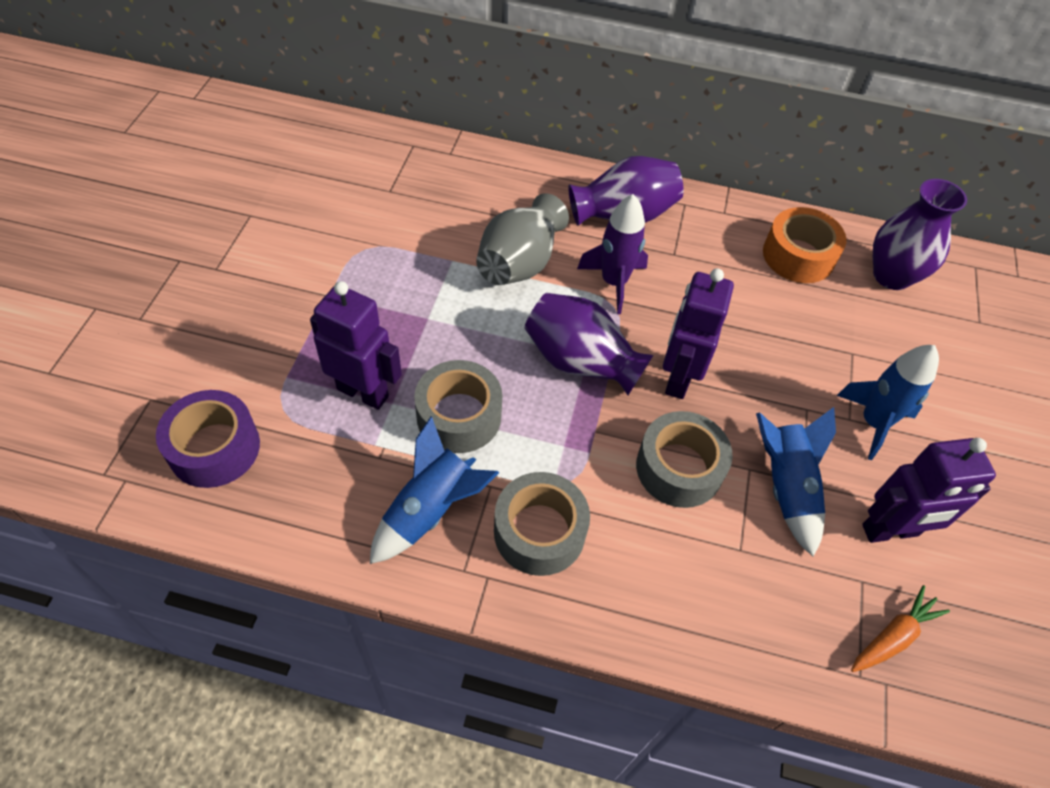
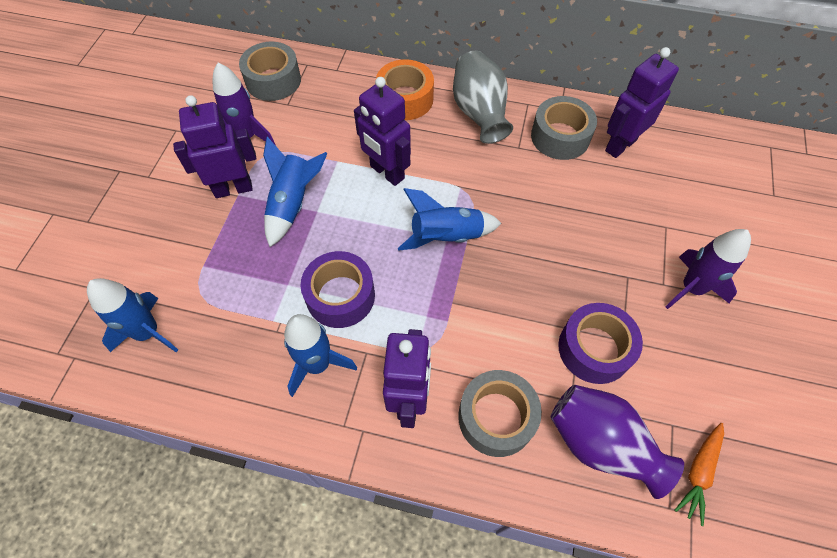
blue rocket: [370,416,499,564] [756,407,836,557] [837,345,939,460] = 3 -> [87,278,178,352] [263,137,328,247] [284,314,357,397] [398,188,502,251] = 4
purple robot: [310,281,402,410] [663,268,734,399] [862,438,996,543] = 3 -> [173,95,256,198] [354,77,411,186] [383,329,431,428] [605,47,679,158] = 4
purple rocket: [577,194,648,314] = 1 -> [213,63,276,146] [666,229,751,309] = 2
purple tape: [156,390,260,488] = 1 -> [300,251,375,328] [558,303,643,384] = 2
purple vase: [524,293,653,395] [568,156,684,226] [873,179,967,290] = 3 -> [551,385,684,499] = 1

